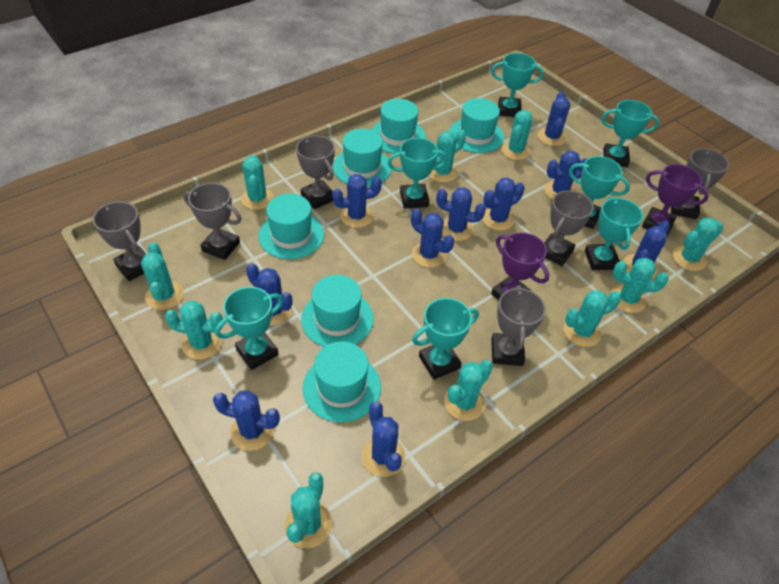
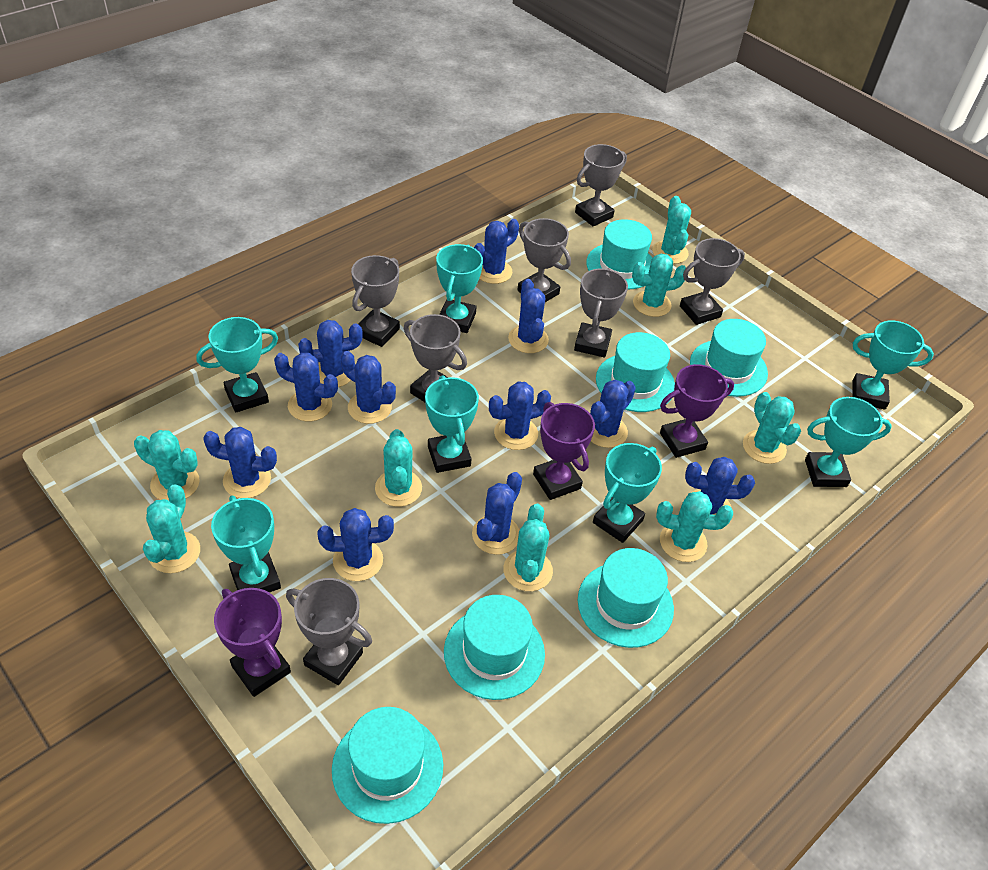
blue cactus: [213,390,280,451] [246,263,293,326] [332,174,382,228] [361,402,405,477] [411,209,454,268] [436,187,486,241] [482,178,525,231] [538,92,570,146] [544,151,587,200] [623,221,670,279] = 10 -> [203,427,277,498] [274,353,338,421] [298,320,363,387] [318,508,394,581] [341,351,396,424] [472,472,522,555] [473,219,519,284] [489,382,551,450] [508,279,549,353] [590,380,636,448] [685,457,755,515] = 11
grey trophy: [93,201,146,281] [184,183,242,260] [296,135,335,209] [491,285,546,366] [544,190,594,266] [671,149,729,219] = 6 -> [286,578,372,685] [351,255,400,347] [404,314,467,402] [518,218,571,302] [574,268,628,357] [575,144,627,226] [680,238,745,325] = 7
purple trophy: [491,232,549,300] [642,164,709,236] = 2 -> [214,588,291,697] [533,402,595,500] [660,364,734,458] = 3
turquoise cactus: [141,242,184,310] [165,301,223,360] [241,155,274,210] [285,472,332,549] [429,130,466,183] [444,360,493,421] [501,110,532,160] [564,290,621,347] [610,258,669,313] [672,217,723,271] = 10 -> [134,430,200,501] [143,484,200,573] [375,429,422,507] [503,504,553,591] [632,254,686,317] [652,196,691,264] [656,491,733,562] [743,392,801,464] = 8

